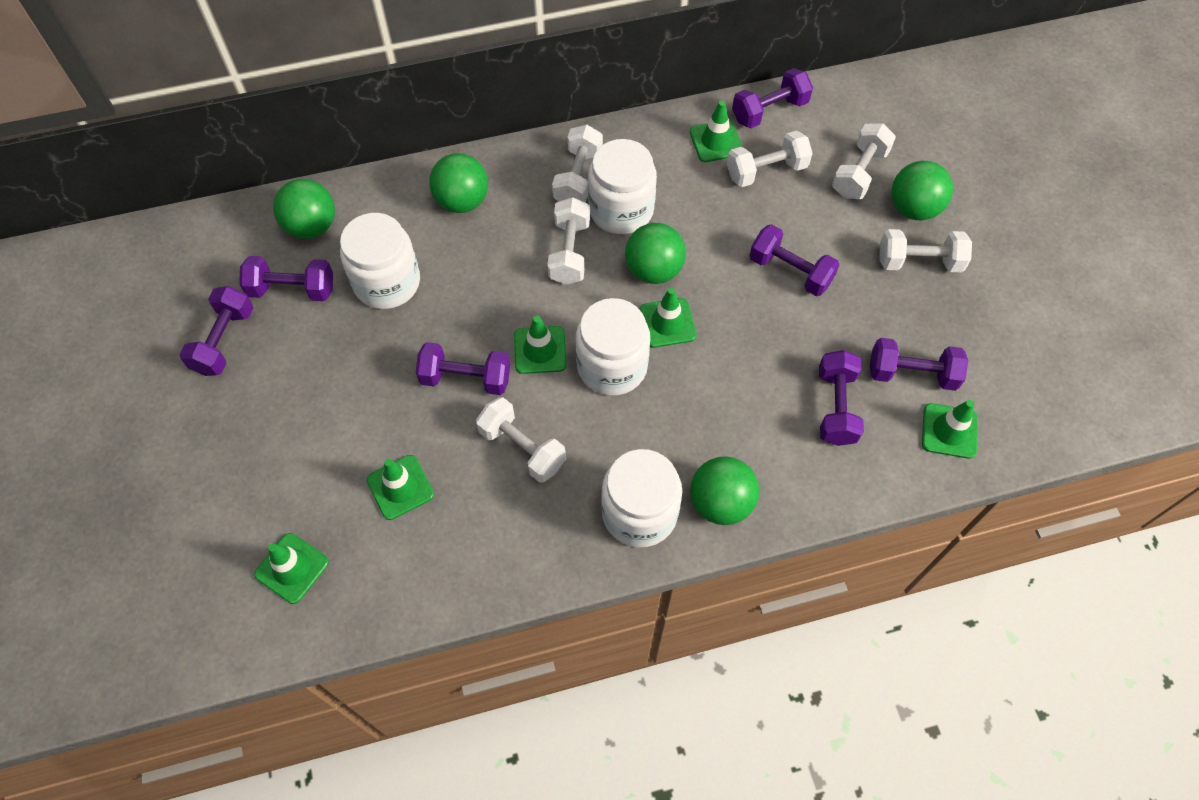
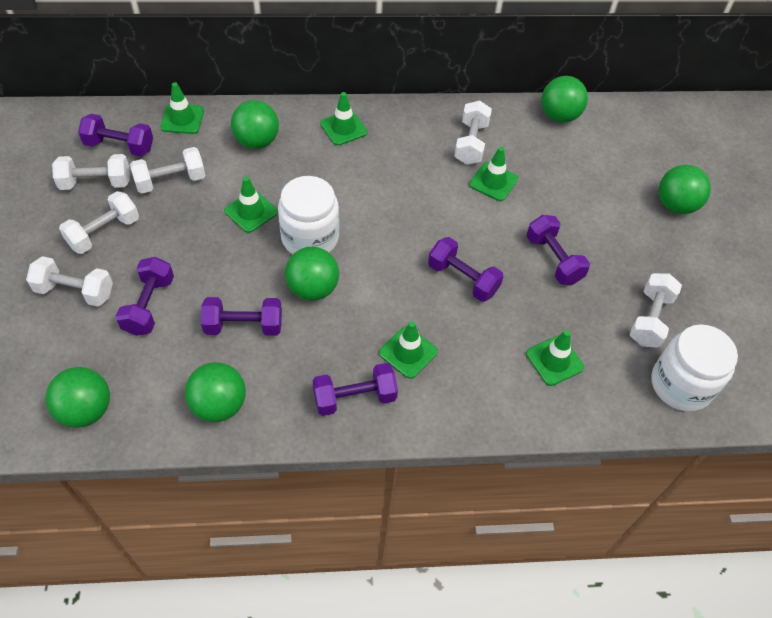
green ball: [273,179,335,239] [429,153,488,213] [625,223,686,284] [690,456,759,525] [891,161,953,220] = 5 -> [45,367,110,428] [185,362,246,422] [231,100,279,149] [285,247,339,301] [541,76,588,123] [659,165,711,214] = 6
purple dumbbell: [180,286,253,376] [239,256,333,301] [416,342,510,395] [732,68,813,128] [749,224,839,296] [819,350,864,446] [870,338,968,391] = 7 -> [78,114,153,156] [115,257,174,336] [201,297,282,336] [313,363,398,416] [428,237,503,302] [527,215,590,285] = 6
white jar: [340,213,420,309] [576,298,650,396] [588,139,657,234] [601,449,682,548] = 4 -> [278,176,339,254] [651,324,738,412] = 2

